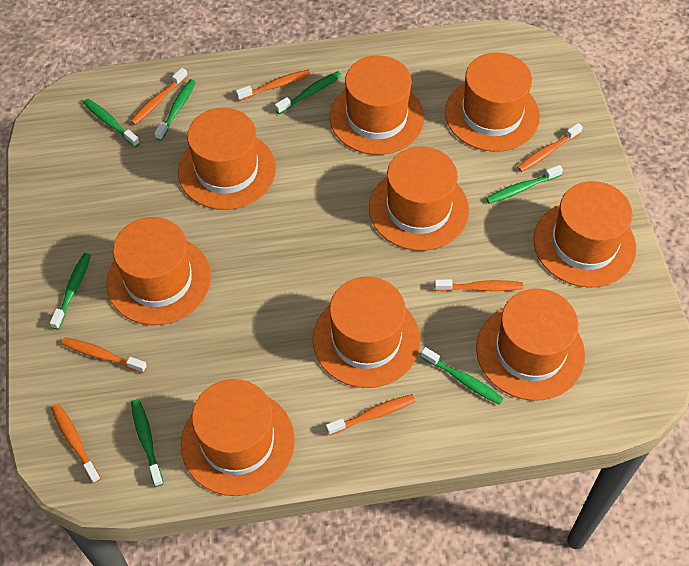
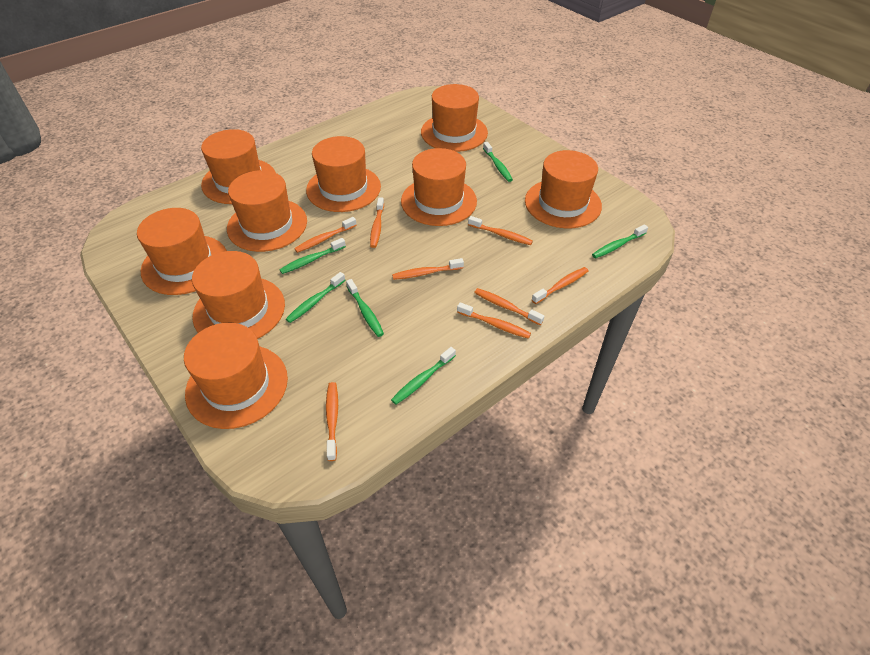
green toothbrush: [50,253,91,330] [83,99,140,147] [131,399,164,487] [154,80,196,141] [275,71,341,114] [421,347,504,405] [486,165,563,204] = 7 -> [280,238,346,274] [286,272,345,323] [346,279,384,337] [391,347,456,405] [483,142,513,182] [592,224,648,258] = 6
orange toothbrush: [51,404,101,483] [61,337,147,373] [130,68,188,125] [236,70,311,101] [326,394,416,436] [434,279,523,291] [517,123,583,172] = 7 -> [294,217,357,253] [326,382,338,461] [370,197,384,248] [392,258,464,280] [457,302,531,339] [468,216,533,245] [474,288,544,325] [532,267,588,304] = 8

